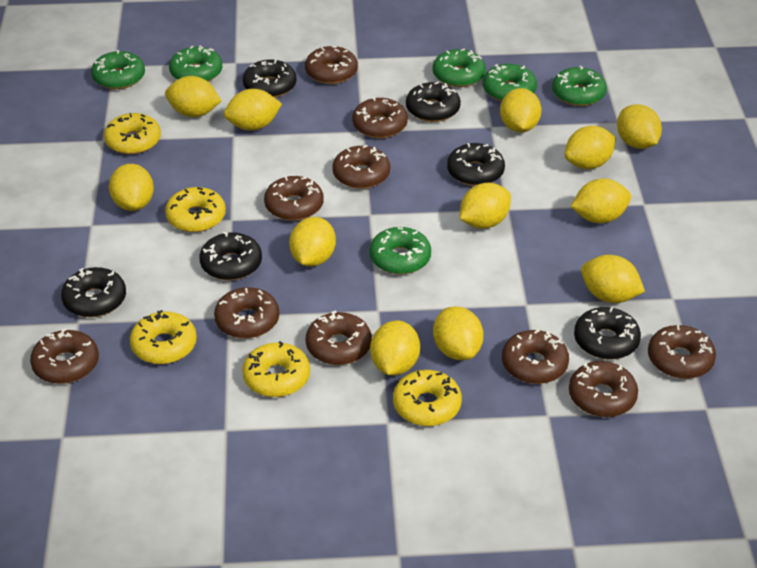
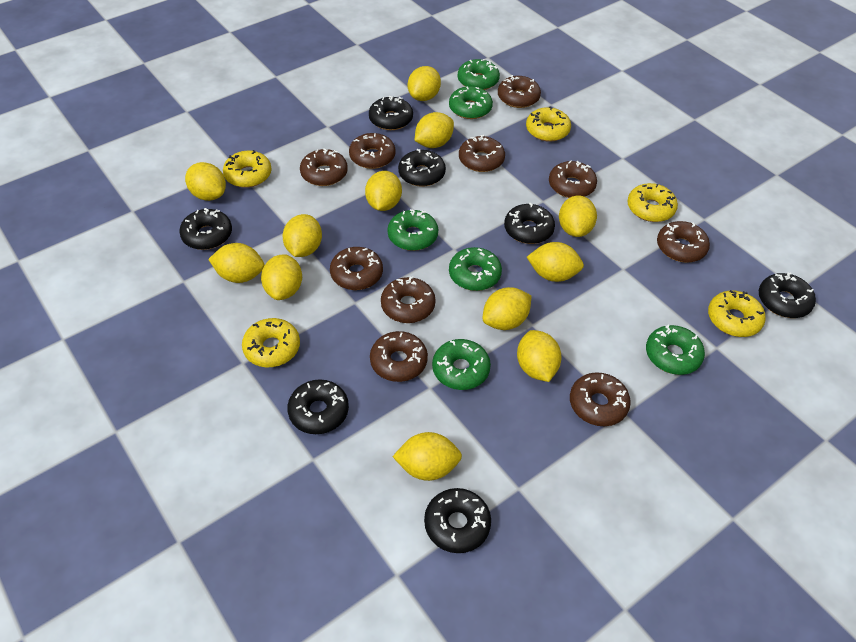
black donut: [61,267,126,317] [199,232,262,280] [243,60,296,98] [406,82,461,122] [447,143,505,186] [574,307,641,360] = 6 -> [179,208,232,250] [287,379,349,434] [369,96,413,130] [398,149,446,187] [424,488,491,553] [504,203,555,244] [759,272,816,318] = 7

